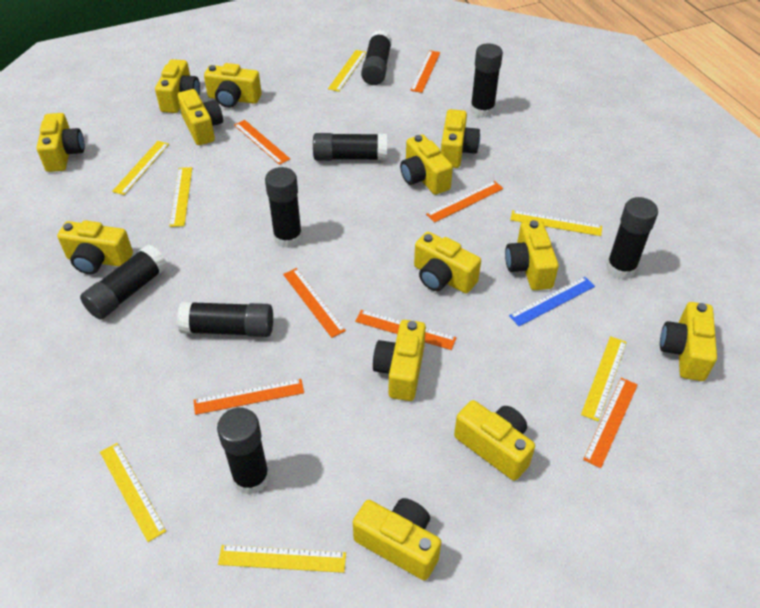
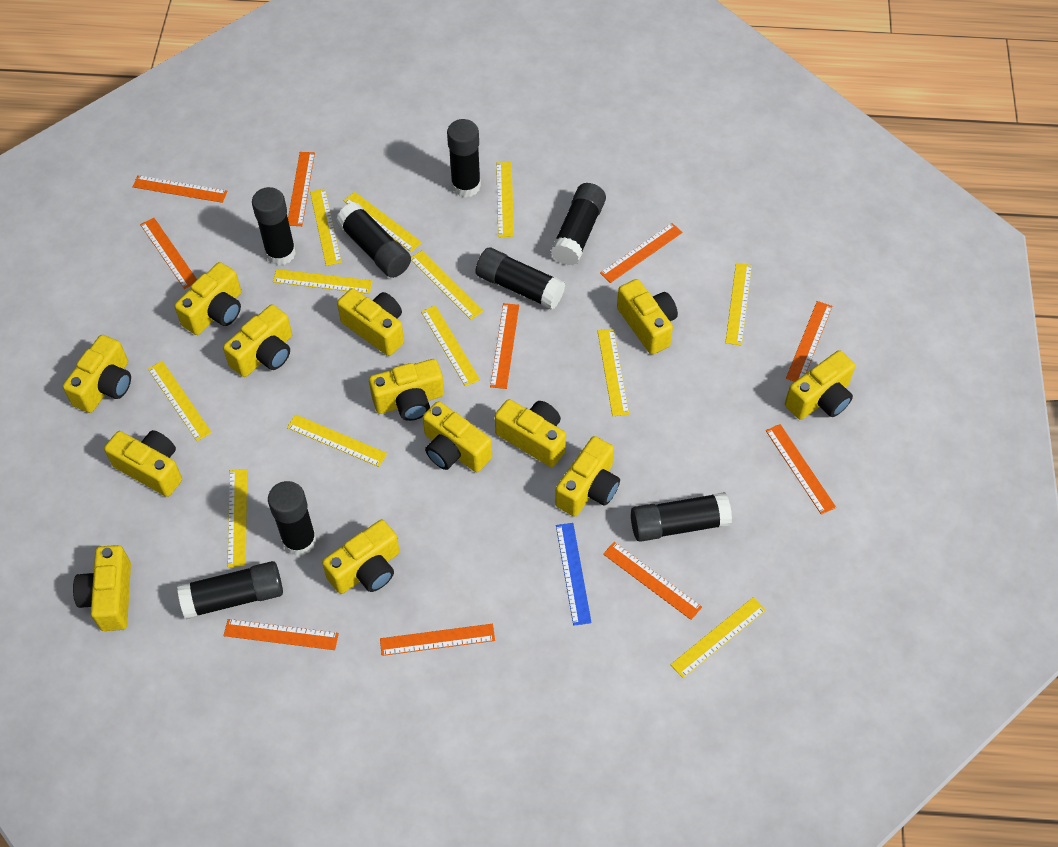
orange ruler: [194,379,304,415] [234,120,290,165] [283,268,346,338] [355,310,456,350] [410,50,440,93] [426,181,504,223] [583,378,638,468] = 7 -> [133,175,227,203] [140,218,197,289] [223,619,339,650] [288,152,315,226] [380,624,495,656] [490,303,519,389] [600,223,683,283] [603,542,702,620] [766,424,836,515] [786,301,832,382] = 10
yellow ruler: [100,443,166,542] [112,141,169,195] [170,167,192,227] [218,545,346,573] [328,50,367,92] [510,210,602,236] [581,336,627,421] = 7 -> [148,361,212,441] [228,469,247,567] [273,269,373,294] [287,414,387,467] [310,189,342,266] [344,192,422,252] [411,250,483,320] [421,305,480,387] [496,162,514,237] [598,329,629,416] [670,597,766,678] [725,263,752,346] = 12

